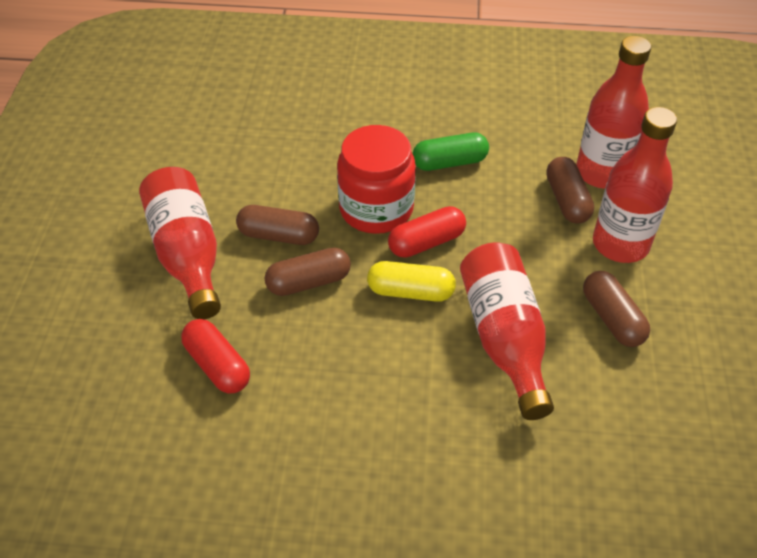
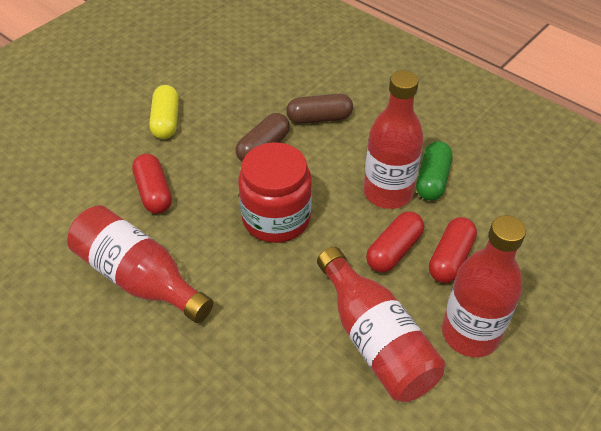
brown capsule: [236,205,319,245] [264,248,351,296] [546,157,594,223] [583,271,650,347] = 4 -> [235,113,290,162] [286,94,353,124] = 2
red capsule: [181,319,250,393] [388,206,466,258] = 2 -> [132,154,172,214] [366,211,424,273] [429,217,477,283] = 3

